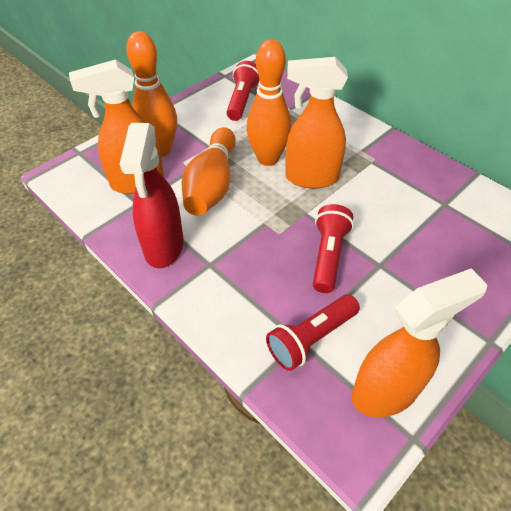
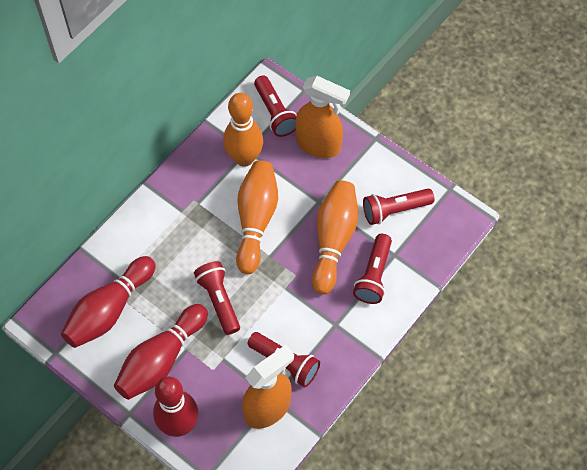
orange spray bottle: [69,59,164,194] [285,57,348,189] [352,268,487,417] = 3 -> [242,345,294,429] [295,76,350,158] = 2
red bowling pin: none = 0 -> [61,256,156,348] [114,304,208,400] [153,377,198,437] = 3
red flashlight: [227,61,260,121] [266,295,360,371] [313,204,354,293] = 3 -> [194,261,240,335] [247,332,320,387] [254,75,297,137] [353,234,392,304] [363,189,434,225] = 5
red spray bottle: [120,123,184,268] = 1 -> none = 0

